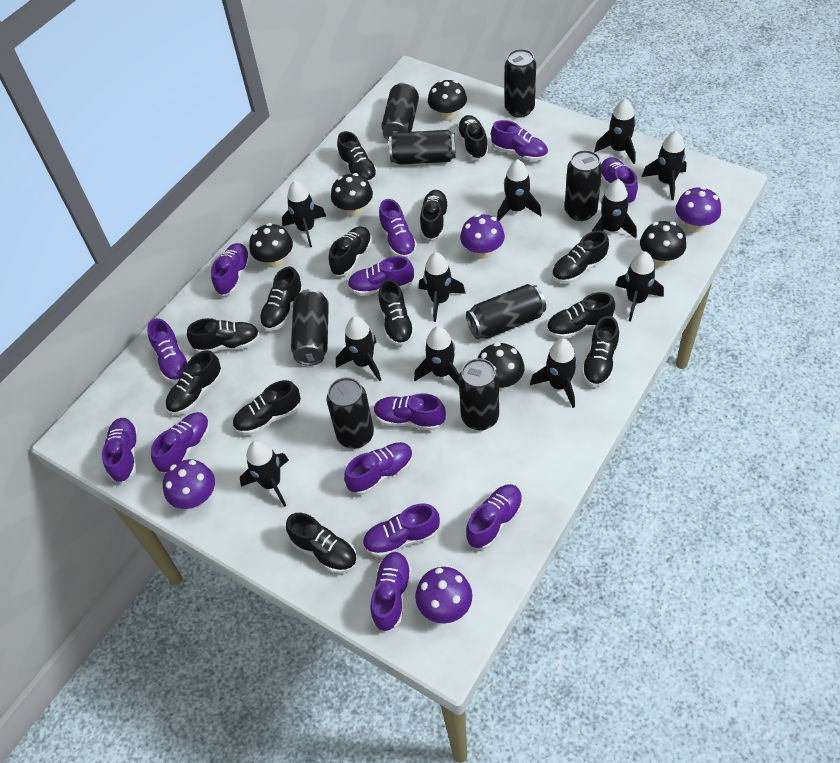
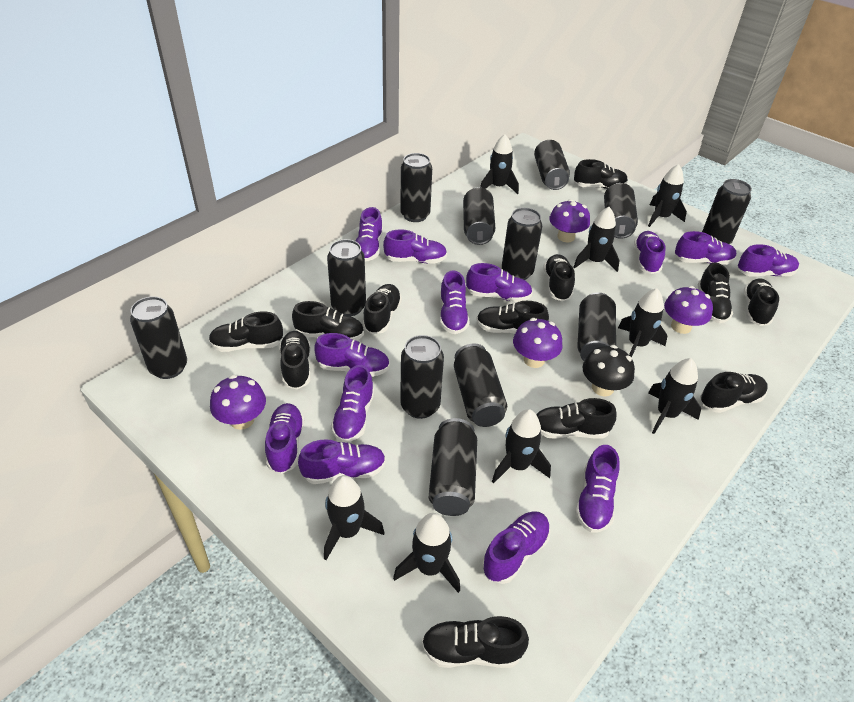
black can: [291,289,329,366] [327,377,374,449] [382,82,419,141] [389,130,456,165] [459,358,499,431] [466,284,546,339] [505,49,536,118] [565,150,602,221] = 8 -> [130,296,187,379] [327,239,366,316] [400,153,432,222] [400,335,444,419] [429,418,477,516] [454,343,507,427] [463,187,495,245] [502,208,542,280] [534,140,570,190] [577,292,616,361] [604,183,638,239] [702,179,752,244] = 12
black mushroom: [249,223,293,268] [331,173,373,217] [428,80,467,121] [478,342,524,390] [640,221,686,267] = 5 -> [583,345,635,397] = 1
black rocket: [240,440,289,507] [282,180,326,247] [336,316,381,381] [414,326,459,386] [419,252,466,322] [497,159,541,221] [530,339,577,408] [592,179,637,238] [594,98,636,164] [615,251,664,322] [642,131,687,200] = 11 -> [324,475,384,560] [393,513,460,593] [480,134,519,194] [492,409,551,484] [574,207,620,272] [618,288,667,358] [648,164,687,227] [648,358,701,434] = 8
black shoe: [166,350,222,415] [187,318,260,353] [233,380,301,435] [260,267,303,331] [286,513,357,573] [329,226,372,276] [337,131,378,183] [378,279,415,346] [420,190,449,240] [457,115,488,160] [547,292,615,339] [552,230,609,283] [581,316,619,387] = 13 -> [209,312,283,352] [279,331,311,389] [292,301,364,340] [363,284,402,334] [422,616,529,668] [476,301,549,334] [536,398,617,439] [543,254,575,301] [574,159,628,189] [697,262,733,323] [700,372,768,413] [744,278,779,326] = 12

